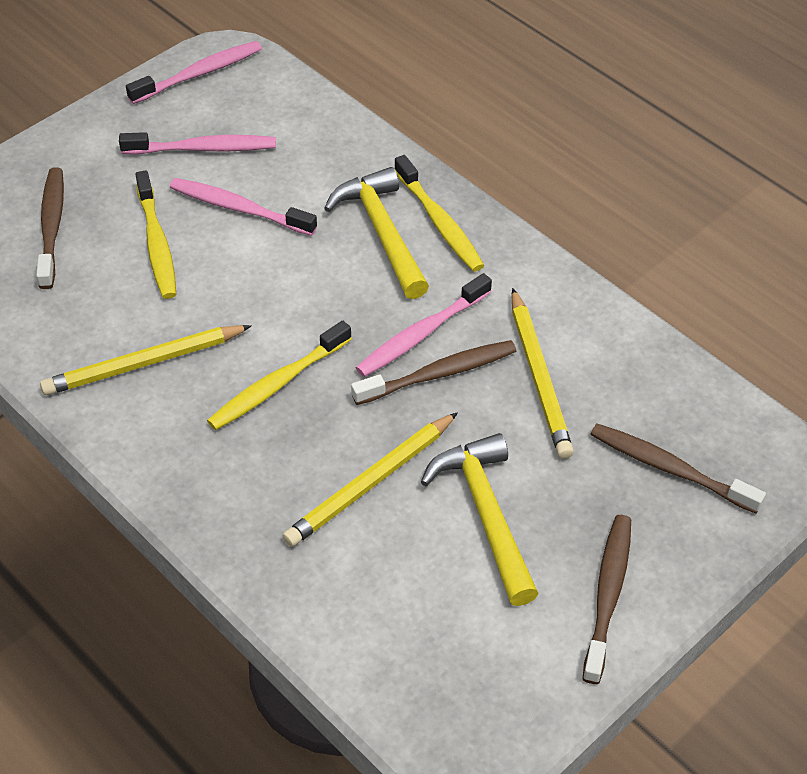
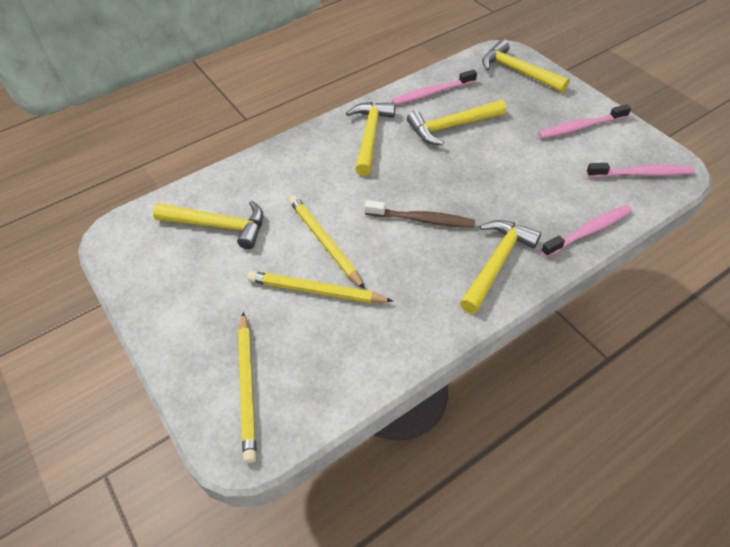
brown toothbrush: [36,167,64,289] [351,340,516,405] [583,515,631,684] [590,424,766,514] = 4 -> [365,200,475,228] = 1
yellow hammer: [324,167,429,299] [421,433,539,606] = 2 -> [153,201,263,249] [346,102,396,176] [407,100,507,145] [460,220,541,314] [482,40,570,92] = 5
yellow toothbrush: [135,171,176,299] [207,321,351,430] [395,155,484,272] = 3 -> none = 0

